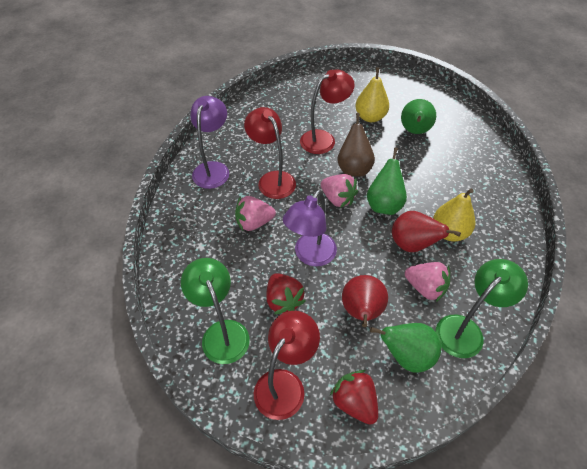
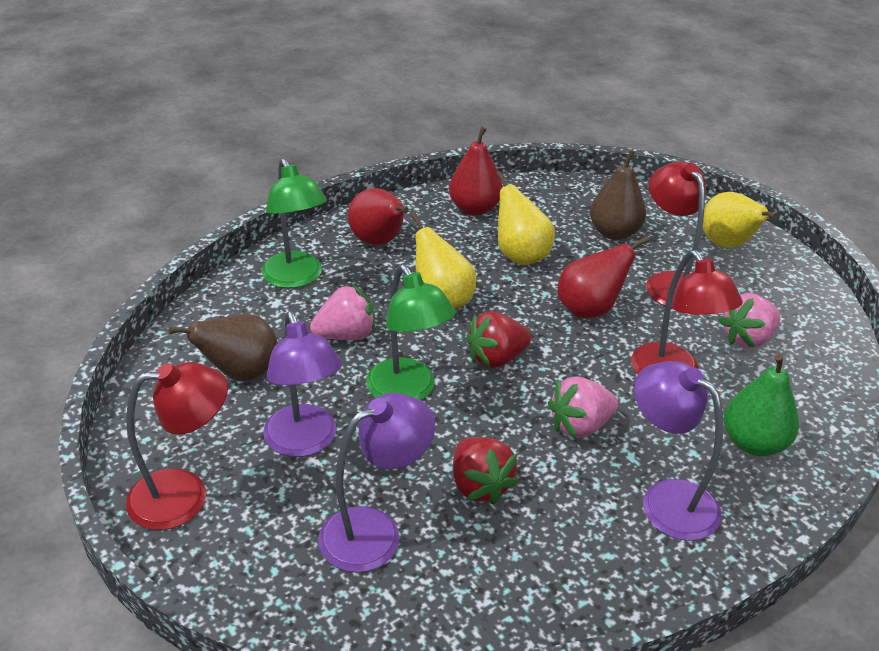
brown pear: [337,113,375,177] = 1 -> [168,314,278,381] [590,149,646,240] = 2
green pear: [367,147,407,215] [370,323,441,373] [401,99,436,134] = 3 -> [724,354,799,456] = 1
purple lamp: [190,96,229,189] [283,190,337,266] = 2 -> [263,312,342,457] [318,393,435,573] [634,361,723,541] = 3
red pear: [342,275,388,327] [392,211,461,252] = 2 -> [348,188,409,245] [449,127,503,216] [557,236,649,318] = 3
yellow pear: [355,67,389,122] [433,188,475,242] = 2 -> [411,213,476,309] [496,171,555,265] [703,192,778,248] = 3

